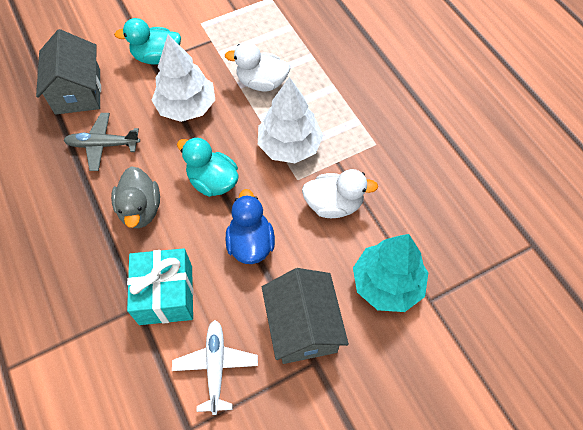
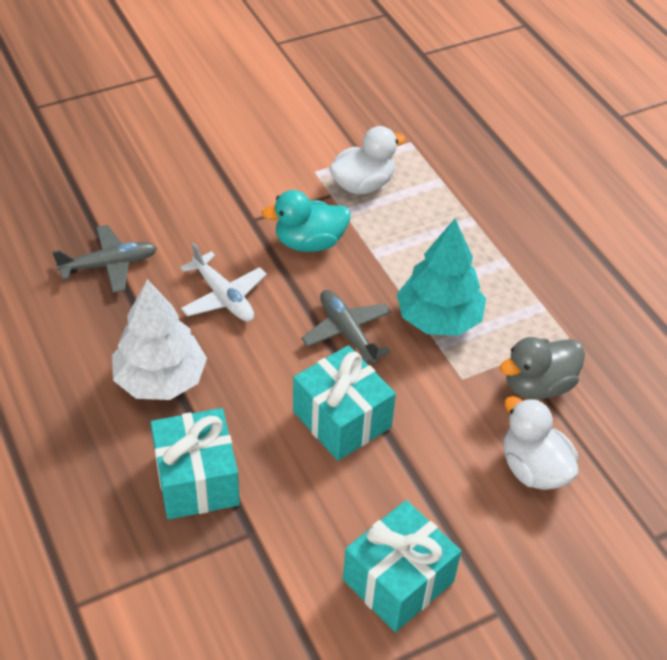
blue duck: [226,189,275,264] = 1 -> none = 0
grey house: [36,29,101,115] [262,268,349,364] = 2 -> none = 0
grey plane: [64,113,140,171] = 1 -> [52,225,157,293] [301,290,392,364] = 2
turquoise duck: [114,18,181,65] [177,137,239,197] = 2 -> [261,190,351,252] = 1
turquoise gift: [127,248,193,325] = 1 -> [150,408,240,519] [293,345,396,461] [343,500,461,632] = 3
white tree: [152,35,215,122] [258,77,323,163] = 2 -> [112,279,207,400] = 1

